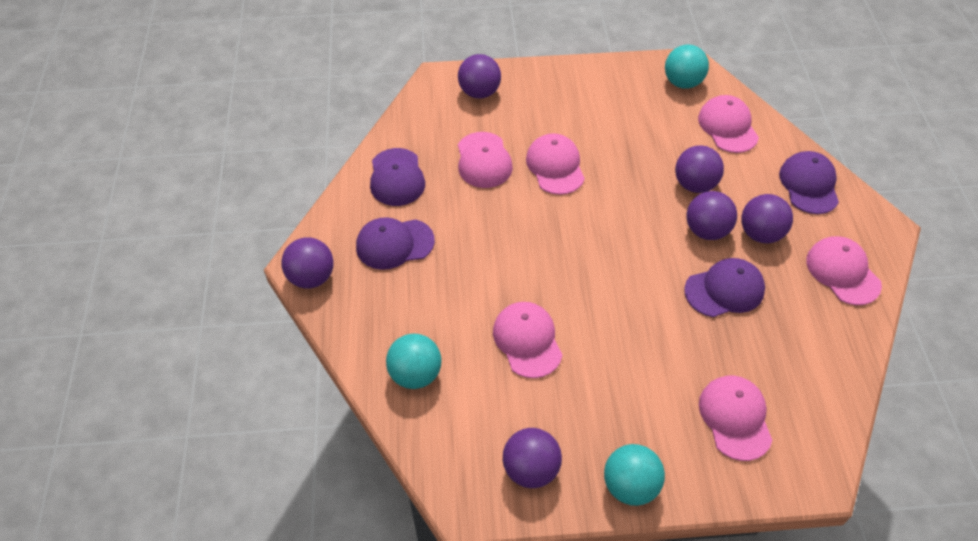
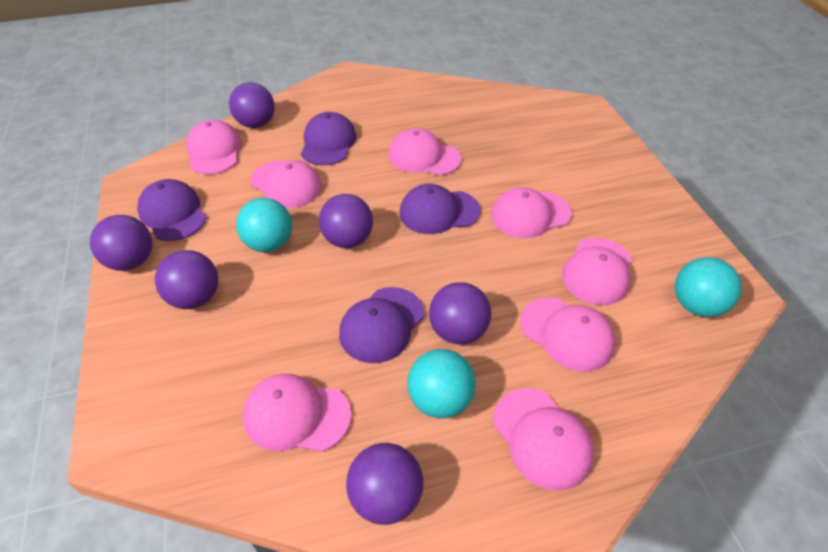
pink cap: [458,132,513,188] [493,302,562,378] [526,133,585,195] [698,95,759,153] [699,376,772,461] [806,236,882,305] = 6 -> [186,120,242,174] [243,374,351,452] [250,160,322,208] [389,128,461,176] [491,187,572,238] [493,388,594,491] [520,297,616,372] [562,238,632,305] = 8

